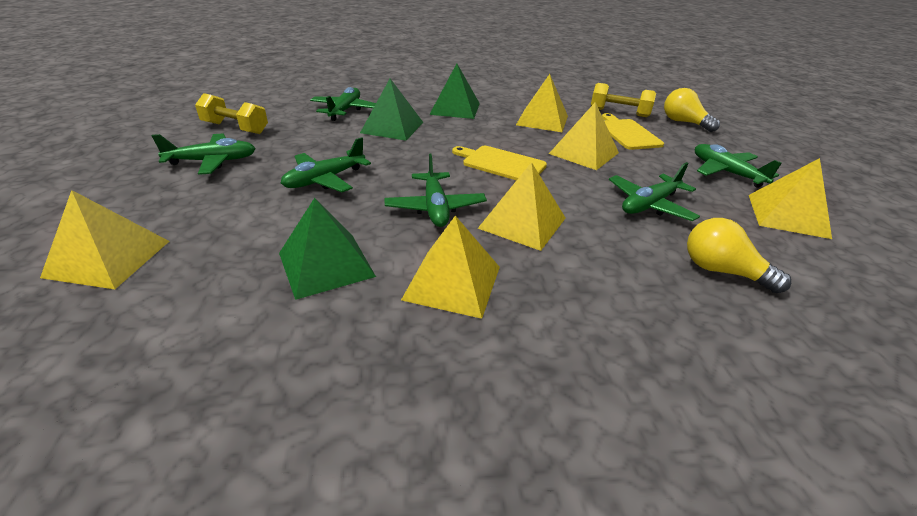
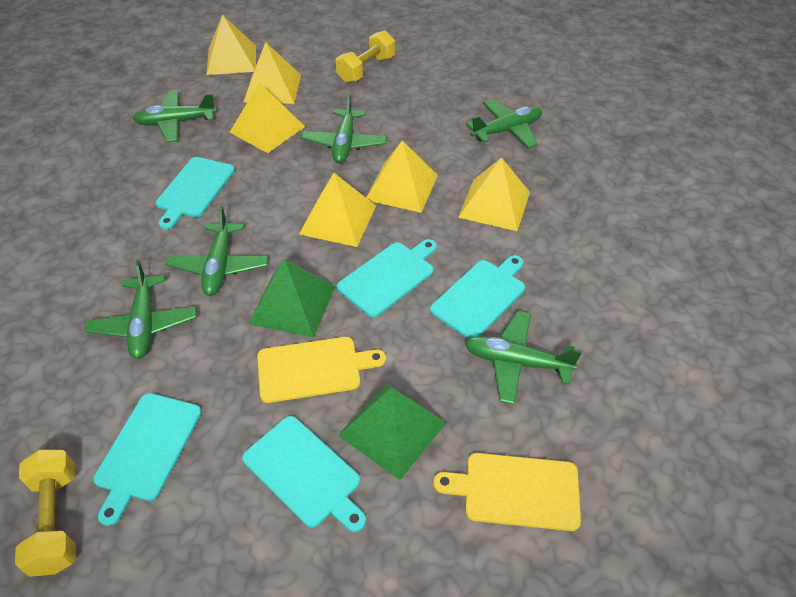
green pyramid: [279,198,376,300] [360,79,423,141] [429,64,480,119] = 3 -> [249,259,335,338] [338,384,446,480] = 2
turquoise cutting board: none = 0 -> [93,393,202,526] [156,157,235,230] [242,416,366,532] [337,239,437,317] [430,255,525,339] = 5
yellow light bulb: [664,88,720,132] [687,218,791,293] = 2 -> none = 0

